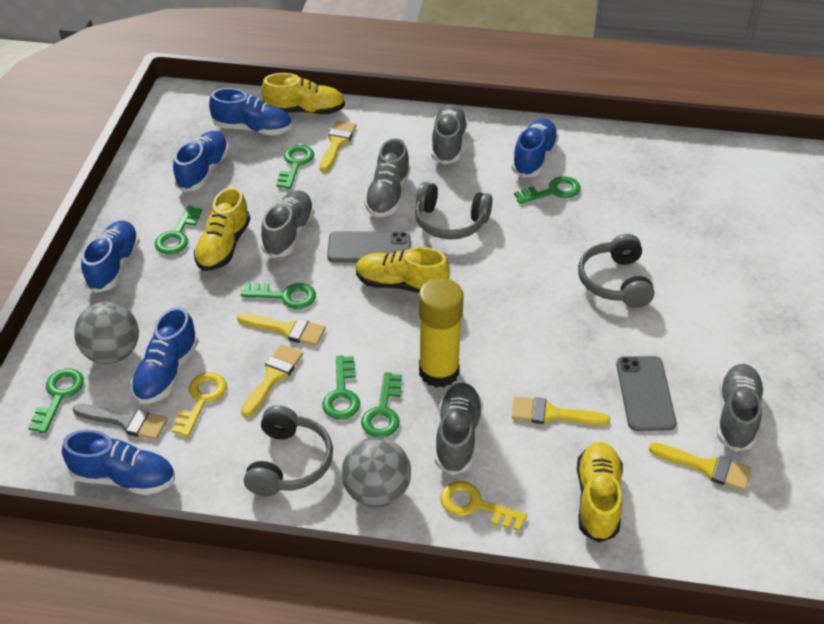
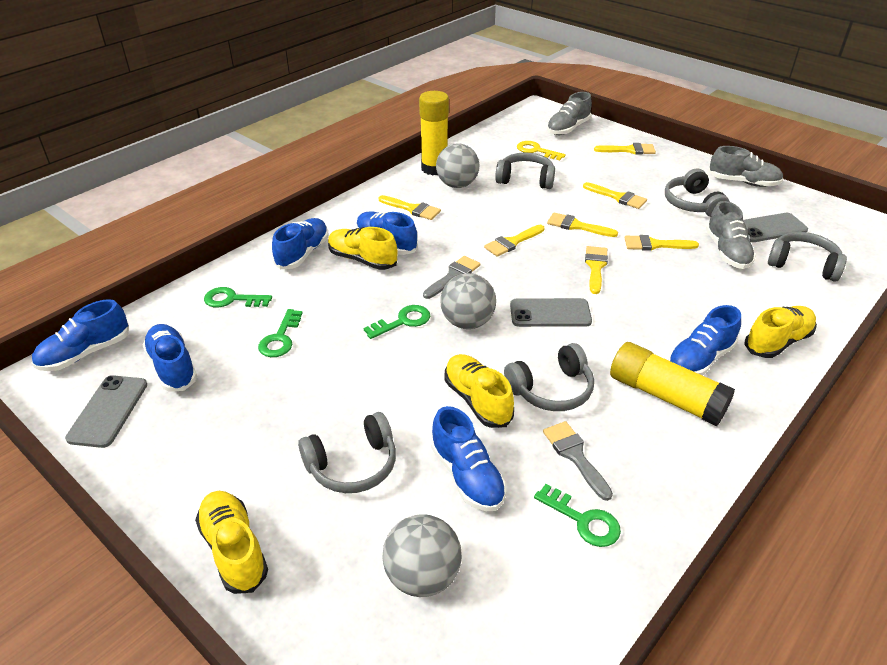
green key: [28,369,84,434] [155,206,202,255] [241,283,316,309] [276,145,314,189] [322,356,360,420] [361,372,402,438] [514,176,581,204] = 7 -> [204,287,272,308] [258,309,303,357] [364,305,430,339] [534,484,621,547] = 4
grey ball: [74,301,139,364] [342,437,411,508] = 2 -> [382,514,462,597] [436,144,480,188] [441,273,496,329] = 3
grey brush: [73,404,168,440] = 1 -> [423,256,480,299] [543,421,613,501] = 2
grey headphones: [244,405,333,496] [415,182,493,240] [578,234,654,308] = 3 -> [298,412,396,493] [495,153,555,189] [504,343,594,411] [665,169,730,217] [768,232,847,282] = 5
grey phone: [327,231,410,263] [616,356,676,431] = 2 -> [65,375,147,448] [510,298,592,327] [743,213,808,242] = 3
grey shoe: [261,190,315,258] [364,138,410,217] [431,104,468,164] [435,383,483,475] [717,364,764,452] = 5 -> [547,92,592,135] [706,201,756,269] [708,146,783,187] = 3
yellow brush: [237,313,326,346] [241,344,303,417] [320,121,357,172] [512,396,610,426] [649,442,752,491] = 5 -> [378,195,441,220] [484,225,544,257] [547,212,618,237] [583,182,647,209] [585,246,608,294] [594,143,656,155] [625,235,699,251] = 7
yellow glue stick: [419,278,464,388] = 1 -> [419,91,449,175] [610,342,735,426] = 2
yellow key: [171,372,227,437] [440,481,527,531] = 2 -> [517,141,566,161] = 1

